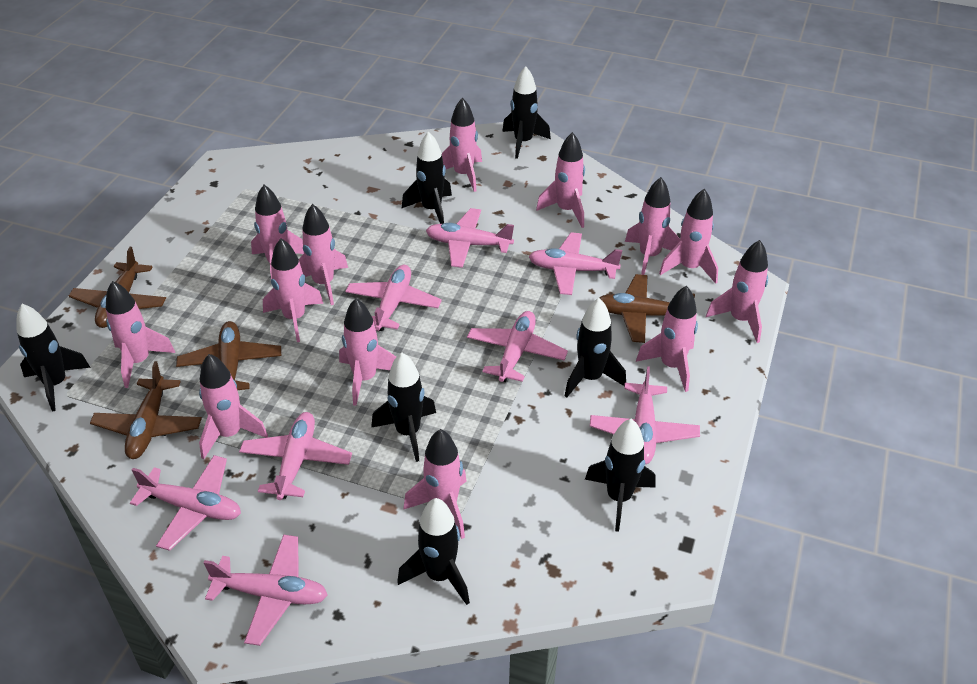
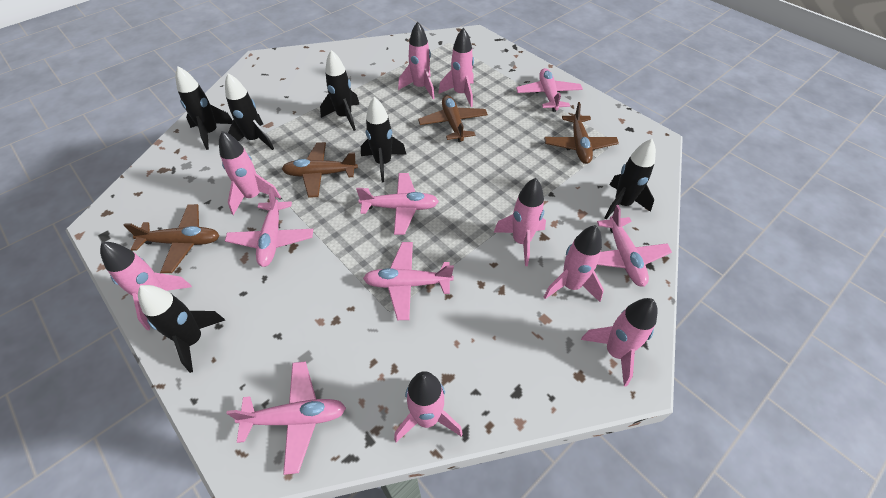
black rocket: [16,304,91,412] [371,353,436,462] [397,498,470,605] [402,131,452,224] [502,66,551,159] [565,298,626,398] [585,419,655,532] = 7 -> [138,285,225,373] [175,66,233,150] [225,73,274,150] [320,50,360,131] [361,97,406,182] [604,139,656,219] = 6
pink plane: [130,455,241,551] [204,534,328,646] [239,412,352,500] [345,265,442,331] [426,208,514,268] [467,311,568,382] [529,232,622,295] [590,366,700,464] = 8 -> [225,188,313,267] [226,361,346,475] [356,173,439,235] [363,242,454,320] [516,68,583,112] [597,205,672,287] = 6
pink rocket: [106,281,175,388] [199,354,268,459] [251,185,304,279] [263,238,324,342] [299,204,348,305] [339,298,396,406] [403,429,467,539] [442,98,482,192] [536,132,585,228] [625,177,680,275] [636,286,698,392] [659,189,718,284] [706,240,768,343] = 13 -> [100,241,192,330] [219,131,281,215] [394,371,463,442] [398,21,435,99] [438,28,474,107] [494,178,546,266] [544,225,604,302] [581,298,658,387] = 8

